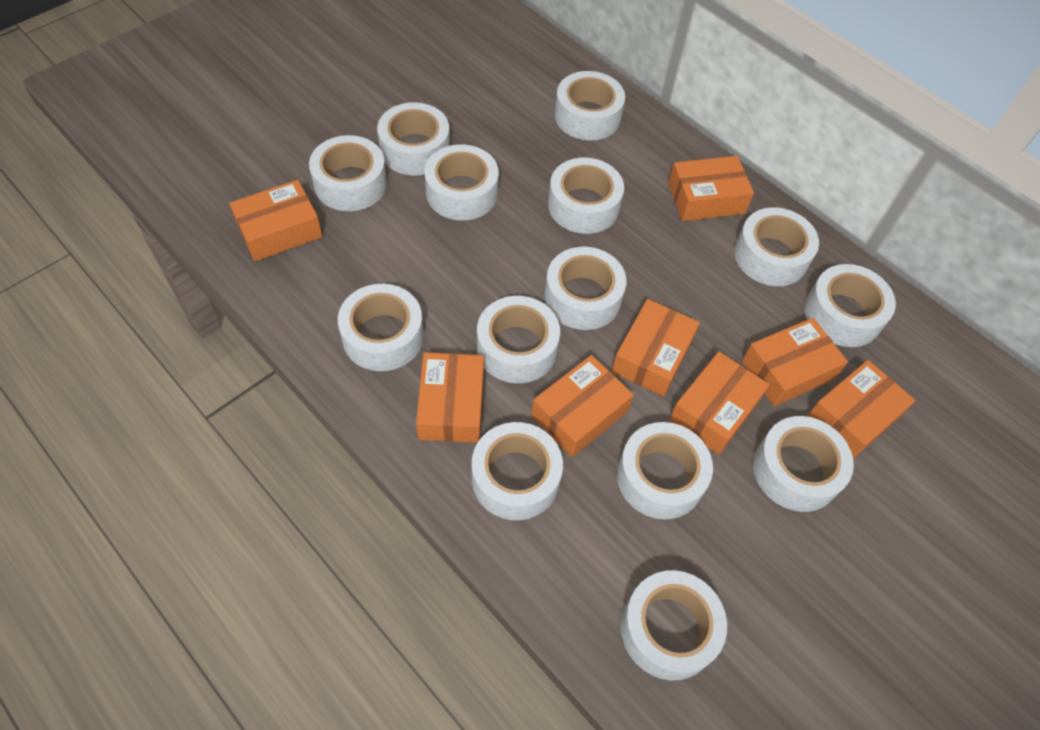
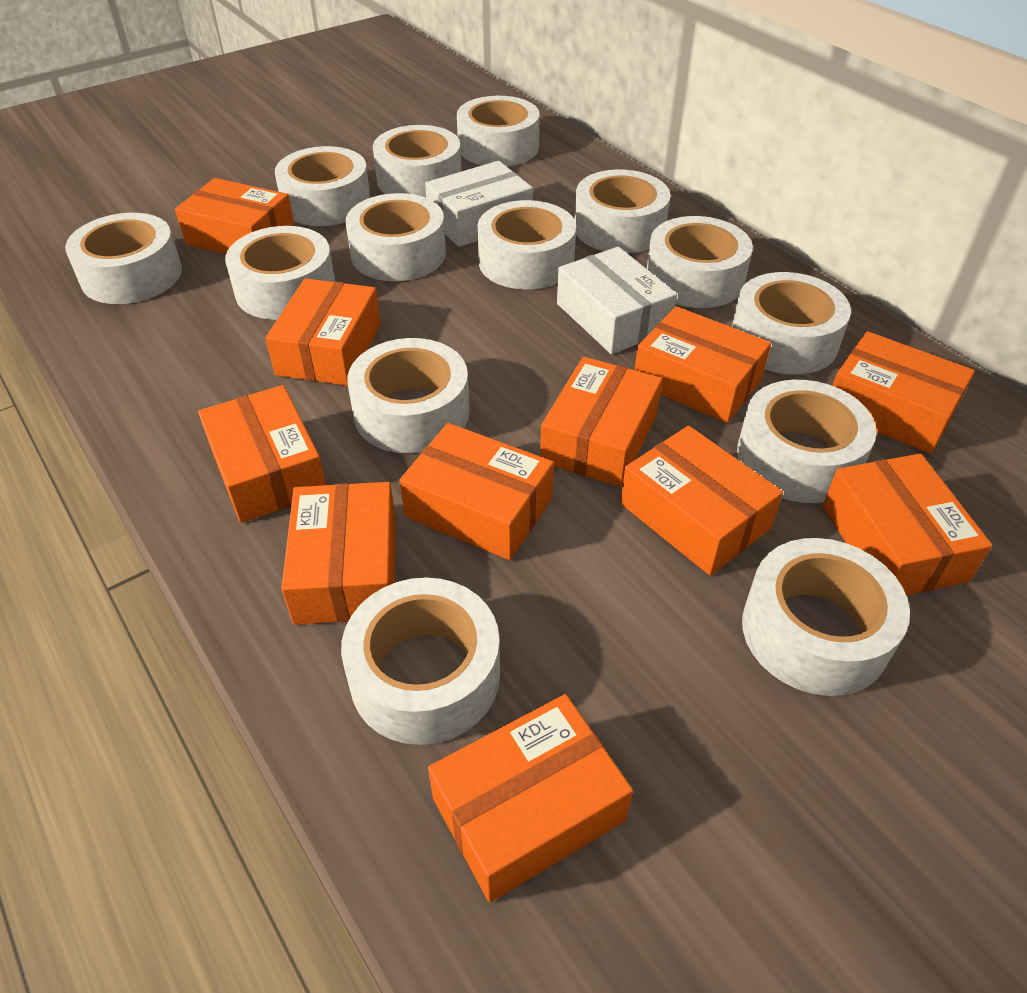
orange box: [229,180,323,261] [416,352,484,443] [531,355,634,457] [611,299,700,397] [668,156,754,221] [669,352,770,455] [742,318,848,407] [807,360,915,459] = 8 -> [175,178,295,254] [198,385,326,523] [265,278,381,386] [281,482,396,625] [400,423,554,560] [428,694,633,902] [540,357,662,487] [620,426,783,575] [635,306,771,423] [823,454,992,595] [832,331,975,454] = 11
white box: none = 0 -> [425,161,533,247] [557,247,677,354] = 2

